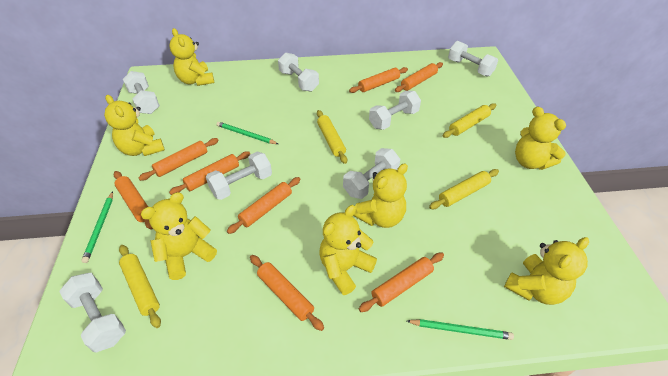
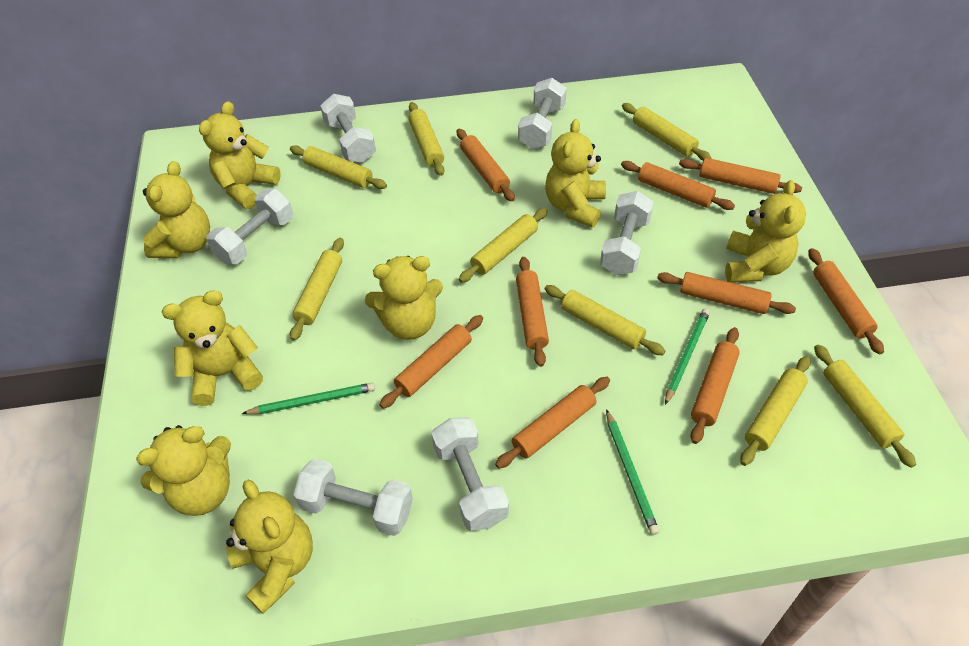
orange rolling pin: [114,171,153,229] [139,138,219,181] [169,151,250,195] [227,177,301,234] [250,255,324,331] [349,67,408,93] [359,253,444,312] [395,62,443,92] = 8 -> [380,315,483,408] [457,129,515,202] [495,377,610,469] [516,257,549,367] [621,161,735,210] [657,272,796,314] [679,158,802,194] [690,327,740,444] [808,248,884,354] = 9
white dumbbell: [59,273,126,353] [123,71,160,114] [206,152,272,200] [278,52,319,92] [343,148,400,199] [369,91,421,130] [448,41,498,77] = 7 -> [206,189,293,264] [293,459,413,536] [320,94,376,163] [431,418,509,531] [518,78,567,149] [600,191,654,275] = 6
yellow rolling pin: [119,245,161,328] [317,110,347,164] [429,169,499,209] [443,103,496,138] = 4 -> [290,145,387,189] [290,238,344,341] [408,102,444,176] [459,208,548,283] [544,285,665,355] [622,103,712,161] [740,356,811,466] [814,344,916,468] = 8
yellow teddy bear: [104,95,165,156] [141,192,217,280] [169,28,214,86] [319,205,377,295] [353,164,408,228] [504,237,589,305] [515,106,566,170] = 7 -> [136,425,231,516] [143,161,210,258] [162,290,263,406] [199,101,281,209] [226,480,313,614] [365,256,443,340] [545,119,606,228] [725,180,806,283] = 8

